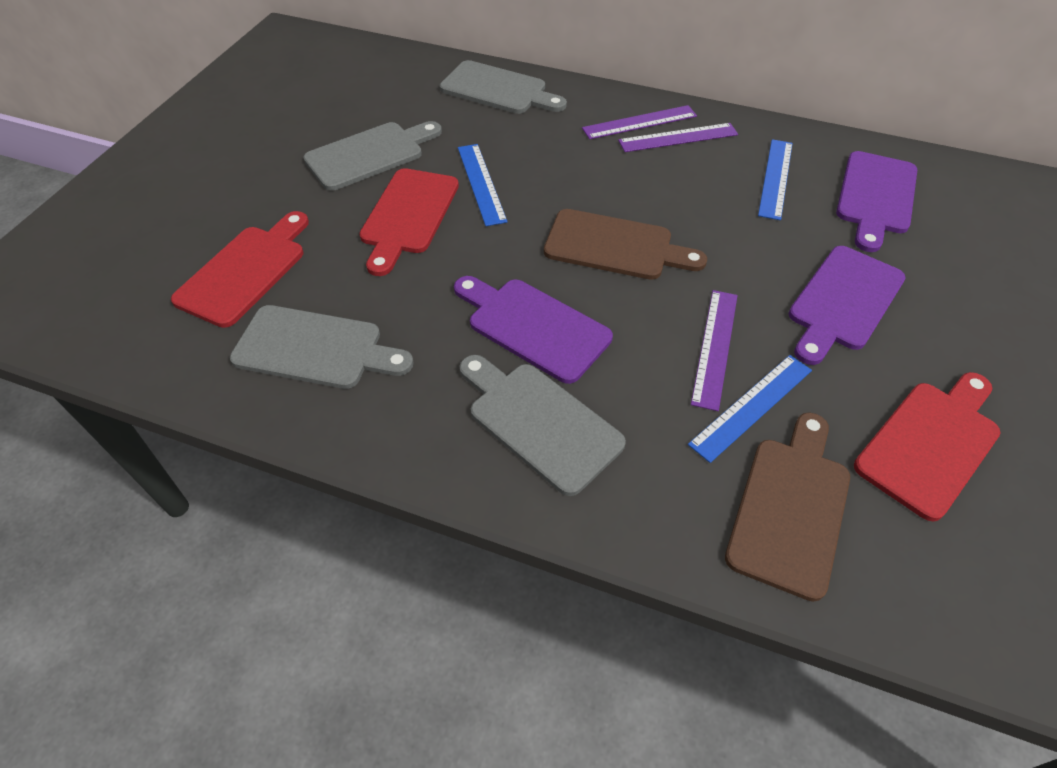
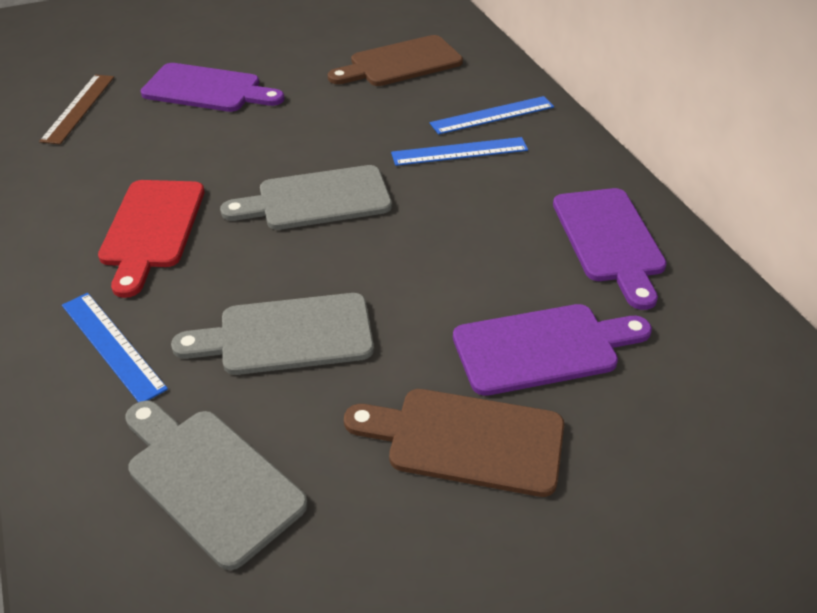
brown ruler: none = 0 -> [39,75,114,144] = 1
grey cutting board: [230,305,414,389] [303,121,442,191] [440,60,567,114] [459,355,626,496] = 4 -> [126,400,308,570] [171,293,374,375] [220,165,392,230] = 3
purple ruler: [582,105,697,139] [618,123,738,152] [691,290,738,411] = 3 -> none = 0
red cutting board: [171,211,309,328] [359,168,459,276] [854,372,1001,522] = 3 -> [98,180,204,298] = 1

